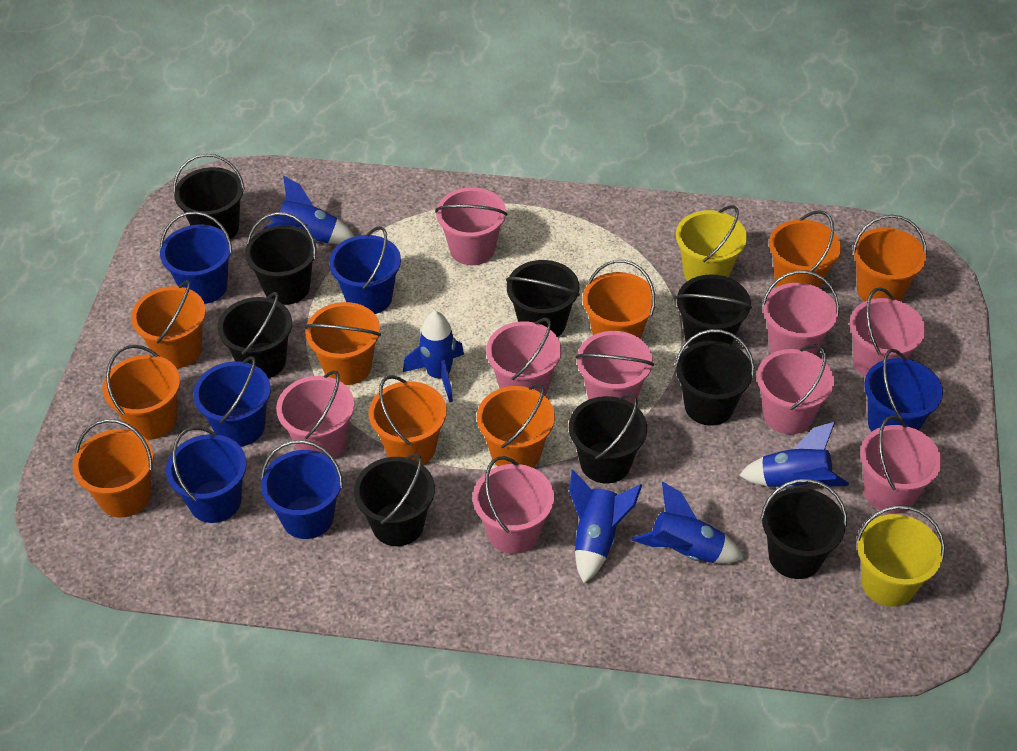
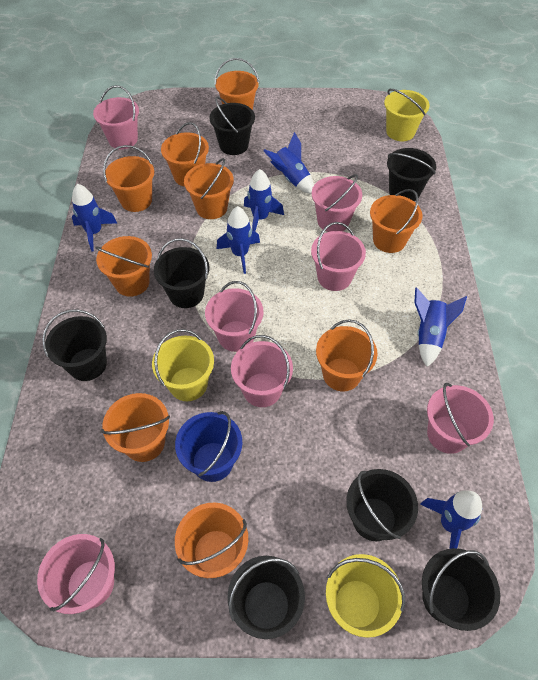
black bucket: [173,154,245,240] [217,292,292,378] [245,212,317,305] [354,454,435,546] [506,260,580,337] [569,394,647,483] [675,329,754,426] [676,274,752,347] [760,479,847,579] = 9 -> [42,309,107,381] [154,238,209,308] [209,97,255,155] [228,556,305,639] [346,469,418,541] [387,148,436,201] [422,548,500,631] = 7
blue bucket: [160,212,233,304] [166,426,247,523] [193,356,271,447] [261,440,343,539] [329,226,401,314] [864,349,943,432] = 6 -> [175,411,242,482] = 1
blue rocket: [263,175,354,244] [403,311,464,402] [569,470,642,583] [632,482,744,563] [739,422,849,489] = 5 -> [72,184,117,251] [217,206,260,274] [244,169,284,232] [263,132,314,194] [414,288,467,367] [420,490,483,549] = 6
pink bucket: [276,370,354,458] [435,187,507,265] [473,456,554,554] [486,318,562,396] [575,331,654,404] [757,344,834,434] [762,270,839,355] [850,287,926,377] [860,416,942,514] = 9 -> [37,534,115,614] [93,85,139,149] [205,281,264,352] [231,335,293,407] [311,222,366,291] [312,174,362,232] [427,383,494,454] = 7
yellow bucket: [676,205,747,281] [856,505,945,607] = 2 -> [152,329,214,401] [326,554,405,638] [384,89,429,141] = 3

